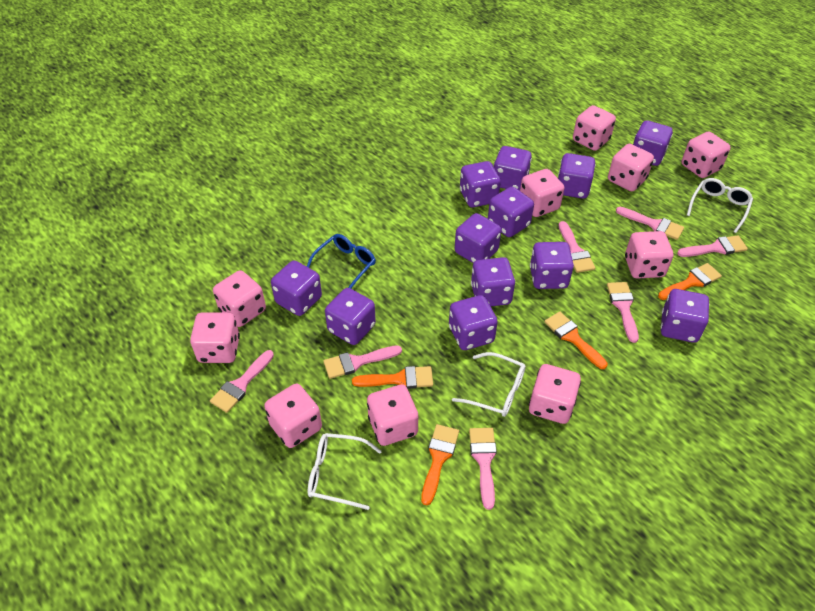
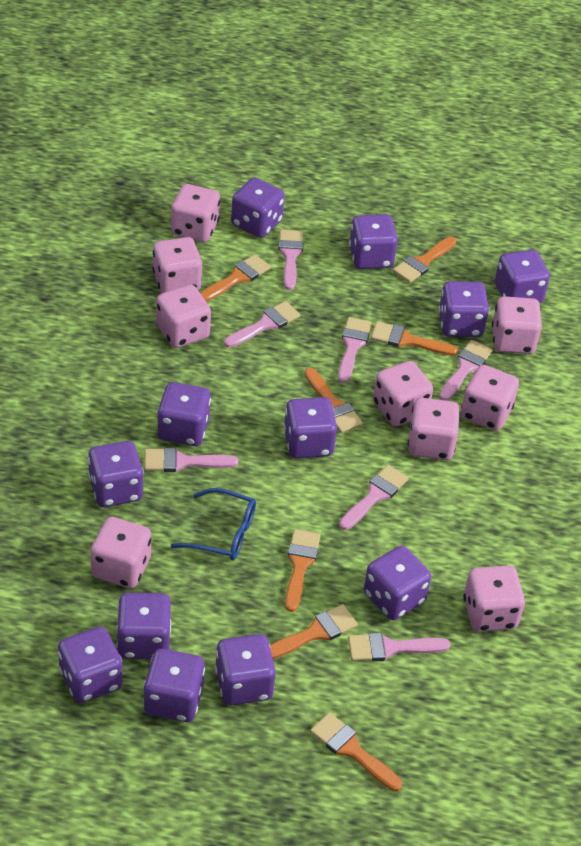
orange brush: [352,366,433,389] [421,424,459,505] [544,311,608,369] [658,263,722,300] = 4 -> [200,254,271,301] [270,604,358,659] [285,529,321,612] [304,367,363,433] [310,712,402,791] [371,321,458,356] [393,237,456,283] = 7
pink dice: [190,312,240,363] [213,270,266,327] [264,384,322,448] [367,384,418,446] [520,169,564,217] [529,364,581,424] [573,105,616,151] [608,144,654,191] [625,231,673,279] [681,132,730,178] = 10 -> [91,517,151,588] [152,237,202,293] [156,285,211,348] [171,184,220,242] [373,361,433,426] [408,398,460,460] [461,365,519,431] [463,565,525,632] [492,296,542,354] = 9
white glasses: [308,433,382,510] [452,352,526,417] [687,178,753,233] = 3 -> none = 0

